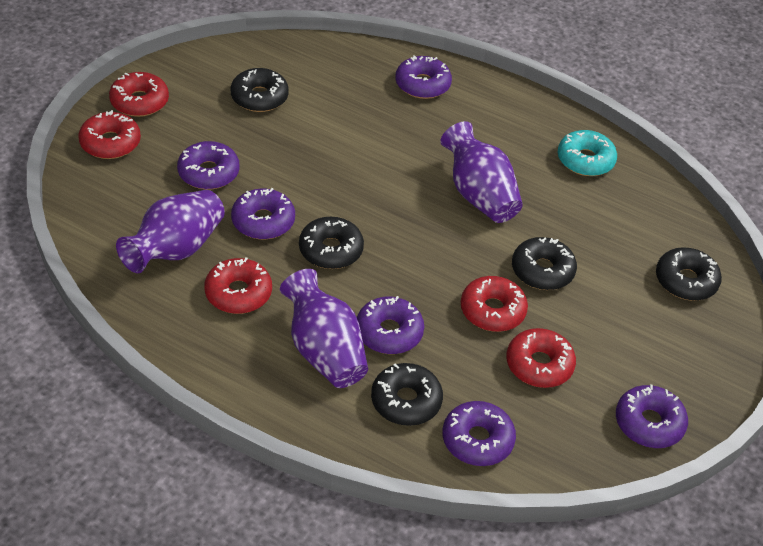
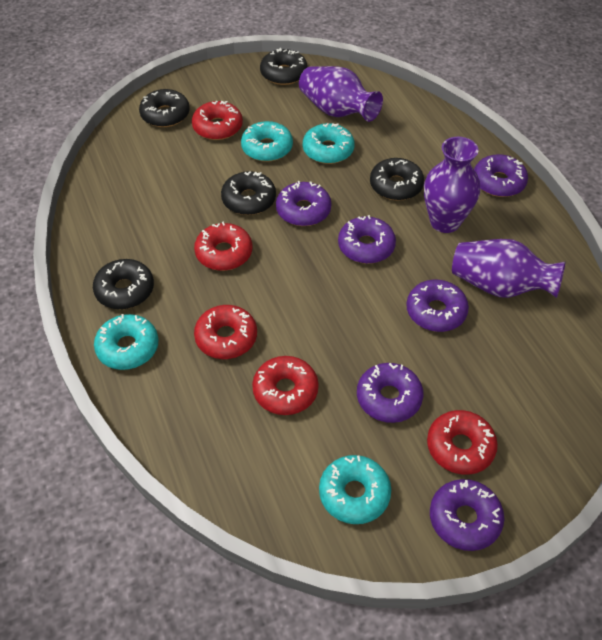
turquoise donut: [558,130,617,176] = 1 -> [94,314,159,370] [241,121,293,162] [303,123,355,164] [319,455,391,524] = 4

